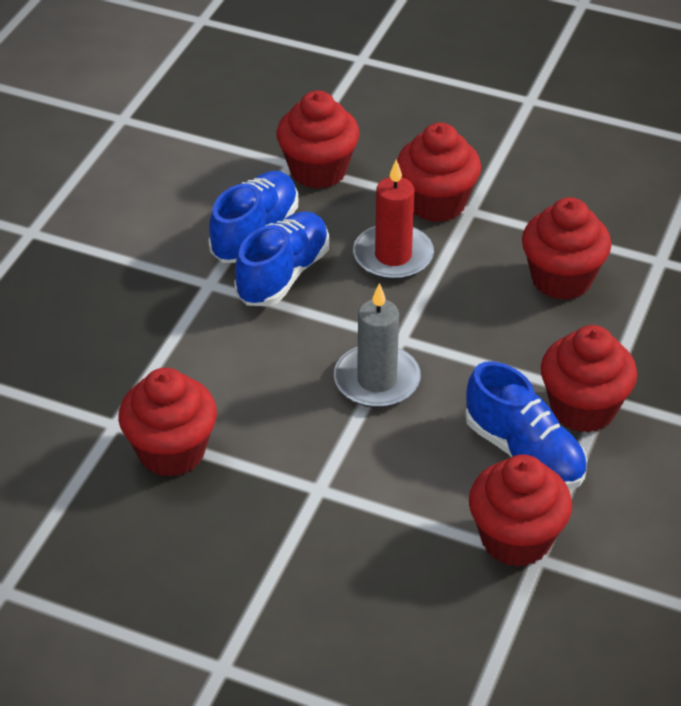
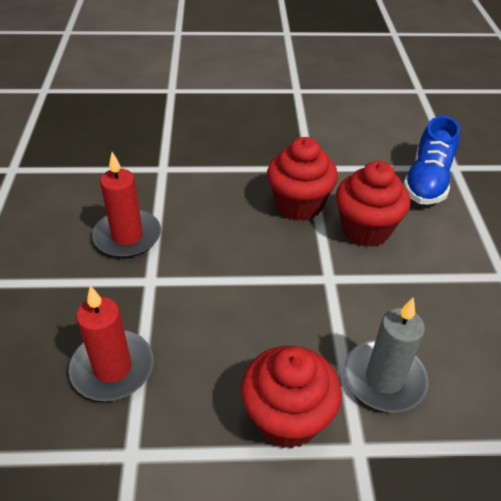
blue shoe: [208,171,298,263] [234,212,329,306] [465,361,587,489] = 3 -> [403,116,460,205] = 1
red candle: [353,159,434,280] = 1 -> [69,285,154,401] [92,152,161,258] = 2
red cupcake: [118,368,217,477] [277,91,360,189] [397,123,481,222] [469,454,572,567] [522,197,611,300] [541,325,637,433] = 6 -> [241,346,342,449] [267,137,338,221] [336,161,410,247] = 3

